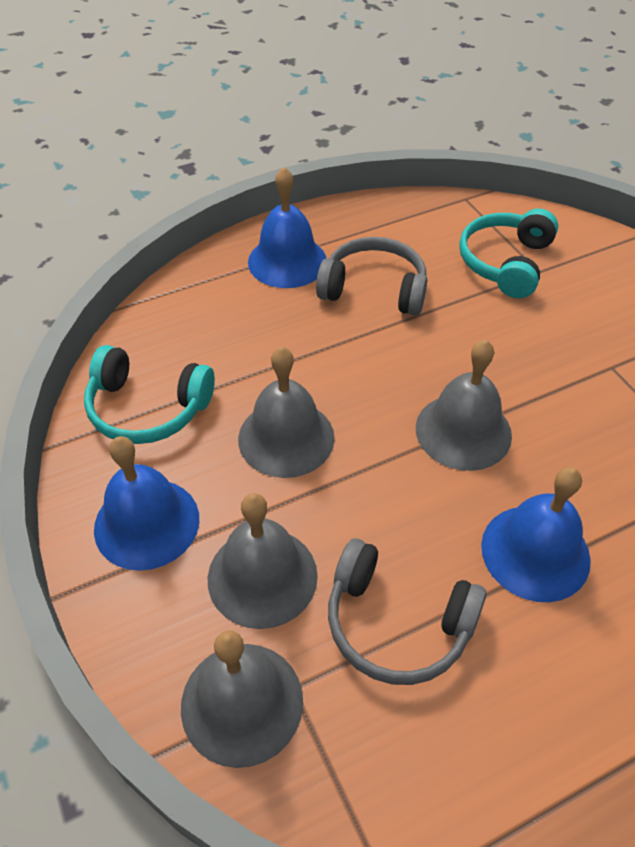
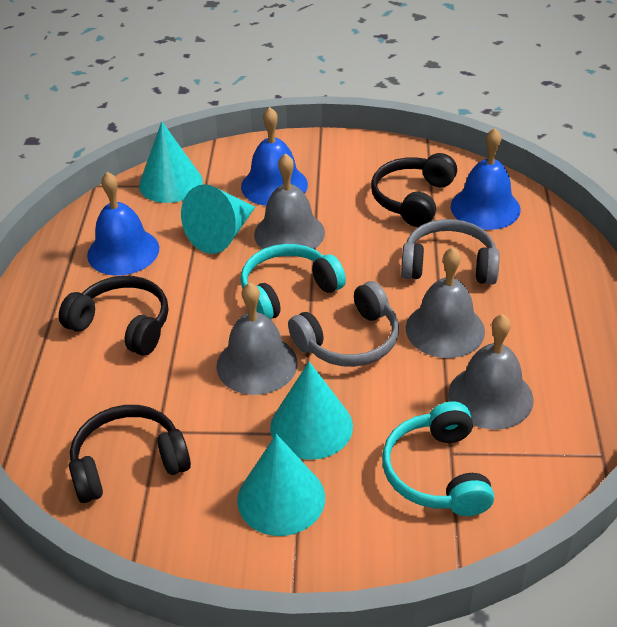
black headphones: none = 0 -> [59,276,168,356] [69,405,191,503] [371,153,457,227] = 3
turquoise cone: none = 0 -> [139,121,203,203] [181,184,255,254] [237,434,325,536] [270,362,353,460] = 4

